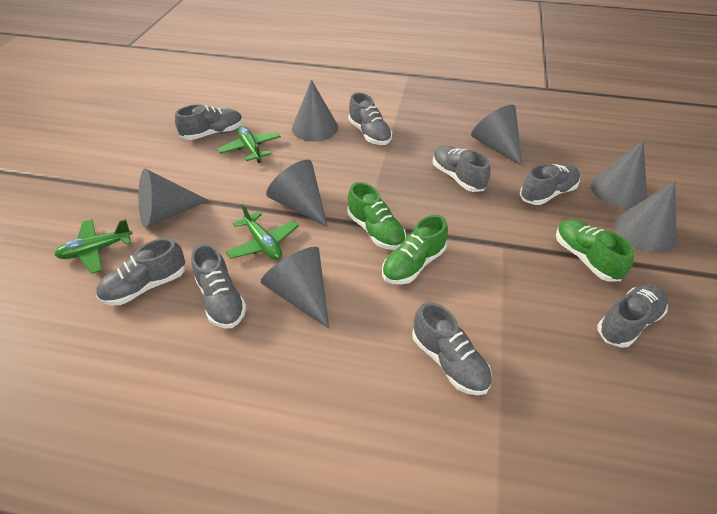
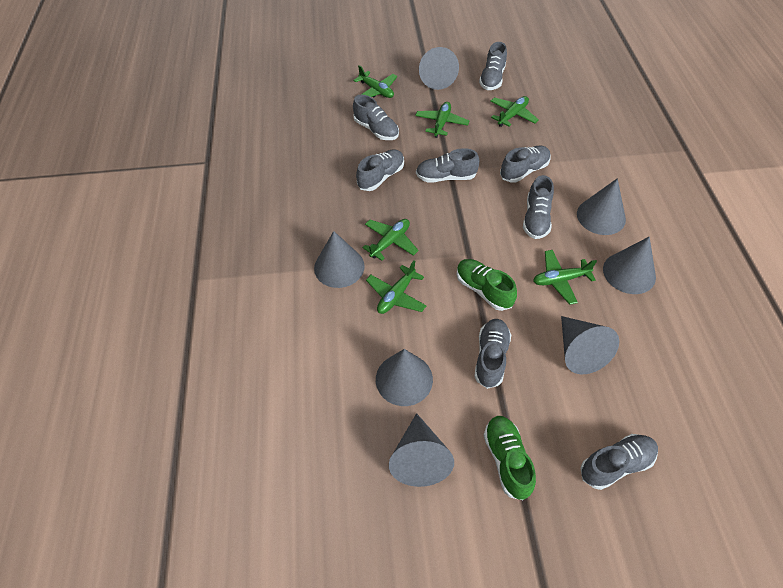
green plane: [55,219,133,274] [218,126,281,163] [226,204,299,260] = 3 -> [353,65,397,98] [362,219,419,261] [366,260,427,314] [415,102,469,138] [490,96,539,127] [533,250,597,305] = 6
green shoe: [347,182,406,250] [382,215,448,284] [556,219,634,281] = 3 -> [457,259,517,311] [484,416,536,500] = 2

